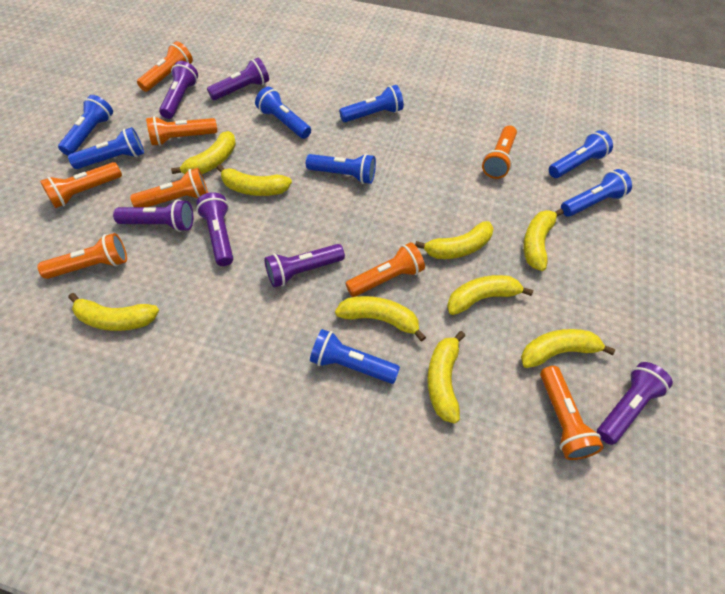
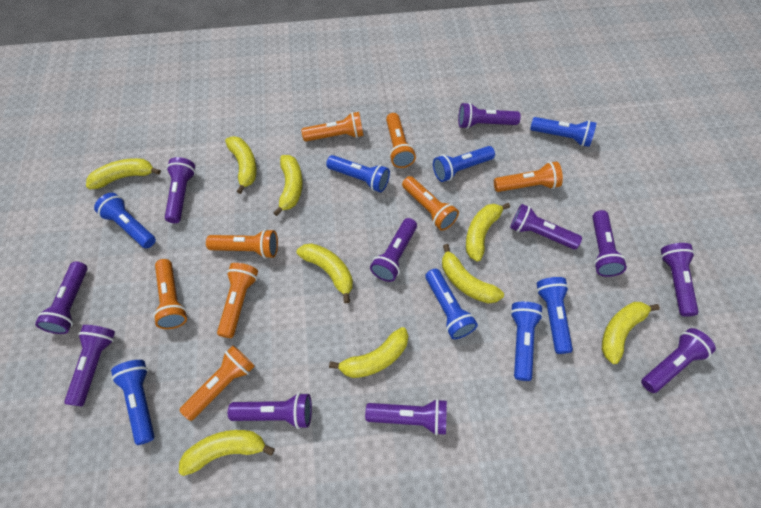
purple flashlight: [113,199,193,232] [159,61,198,119] [196,192,233,266] [207,58,269,100] [264,244,345,287] [597,362,673,445] = 6 -> [35,262,87,334] [64,325,115,406] [165,157,195,223] [228,393,312,429] [365,399,447,435] [370,218,417,282] [458,102,521,129] [510,204,582,249] [592,210,627,277] [641,328,716,393] [661,243,699,317] = 11

